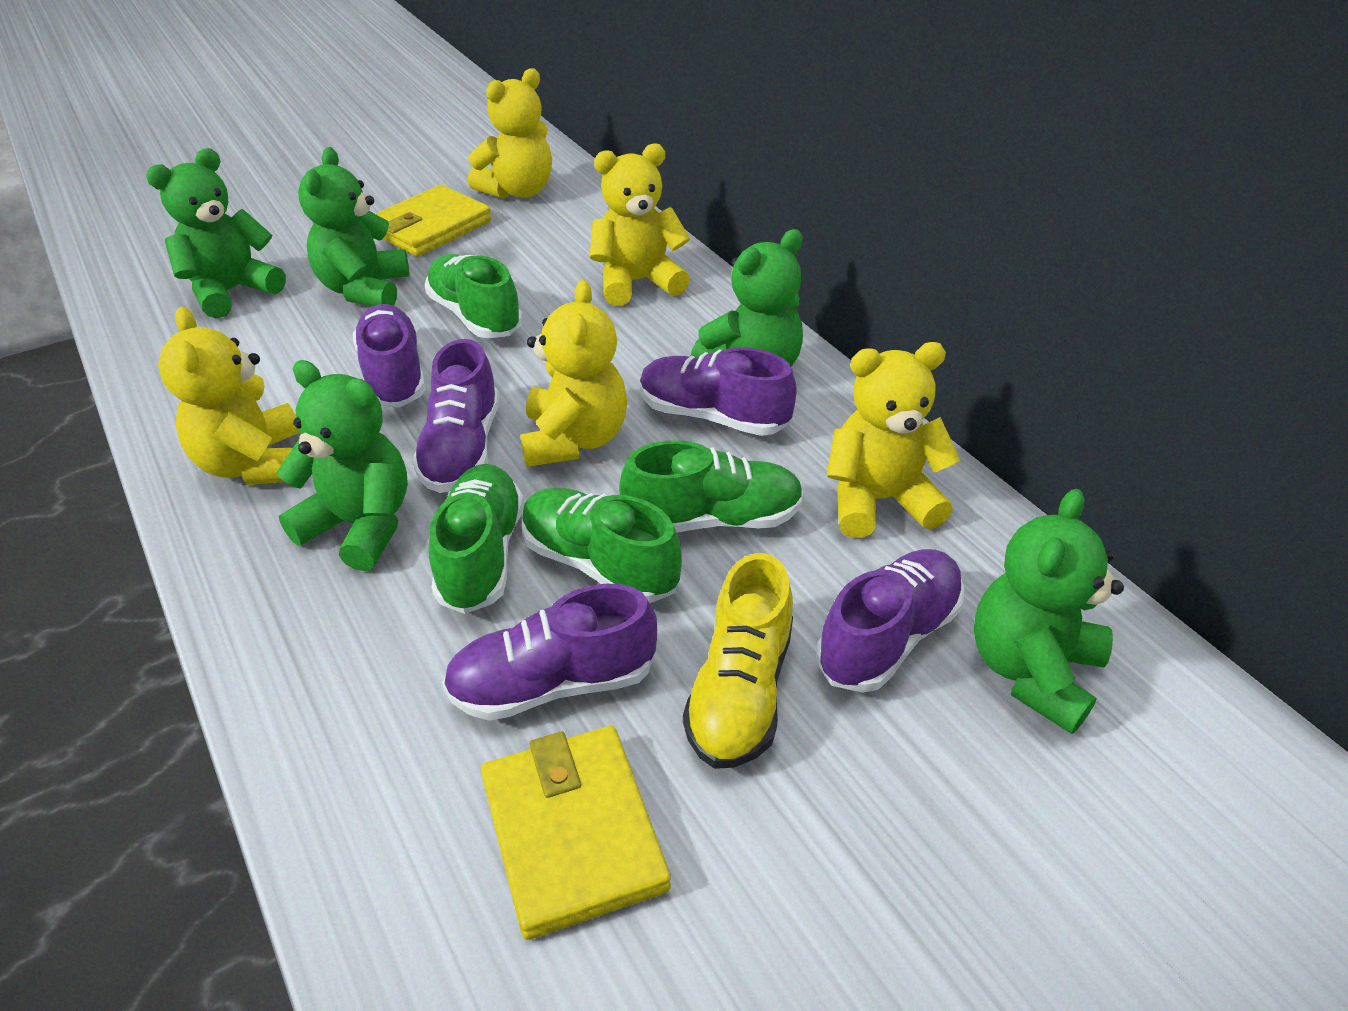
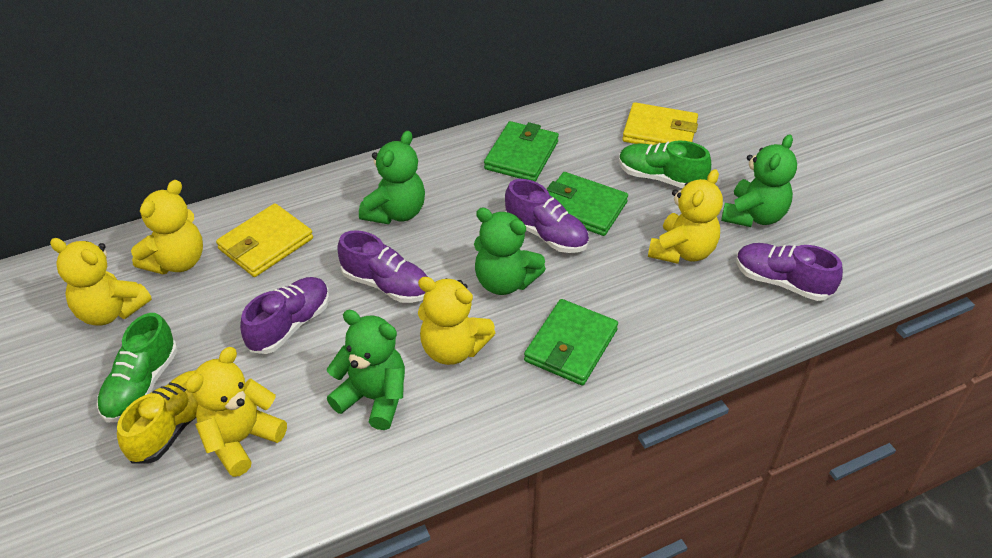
green shoe: [425,254,523,338] [429,464,524,614] [521,487,682,603] [619,440,804,533] = 4 -> [97,313,178,422] [619,140,711,188] = 2
green teddy bear: [146,148,286,319] [276,360,408,571] [298,147,409,306] [691,229,803,367] [974,489,1124,734] = 5 -> [327,310,405,430] [359,131,425,224] [474,208,546,295] [721,134,797,227] = 4
green wallet: none = 0 -> [484,121,559,182] [524,299,618,386] [547,172,628,236] = 3
purple shoe: [353,304,426,408] [412,339,499,493] [442,584,657,721] [640,347,797,436] [816,549,964,693] = 5 -> [240,277,329,354] [337,230,428,303] [505,179,589,253] [736,243,843,301] = 4

